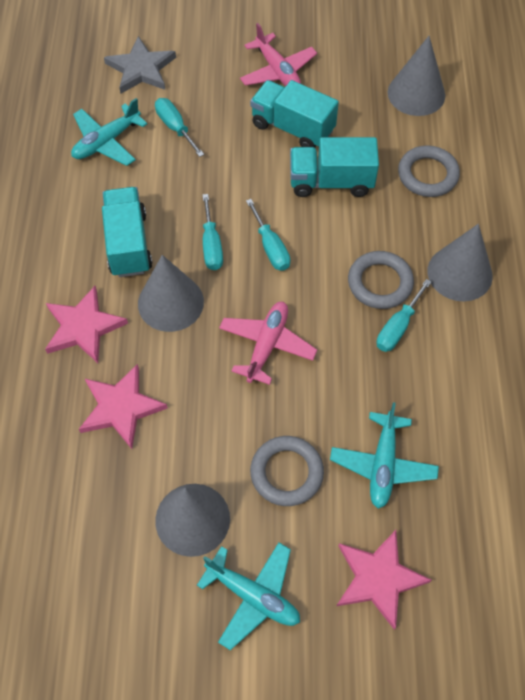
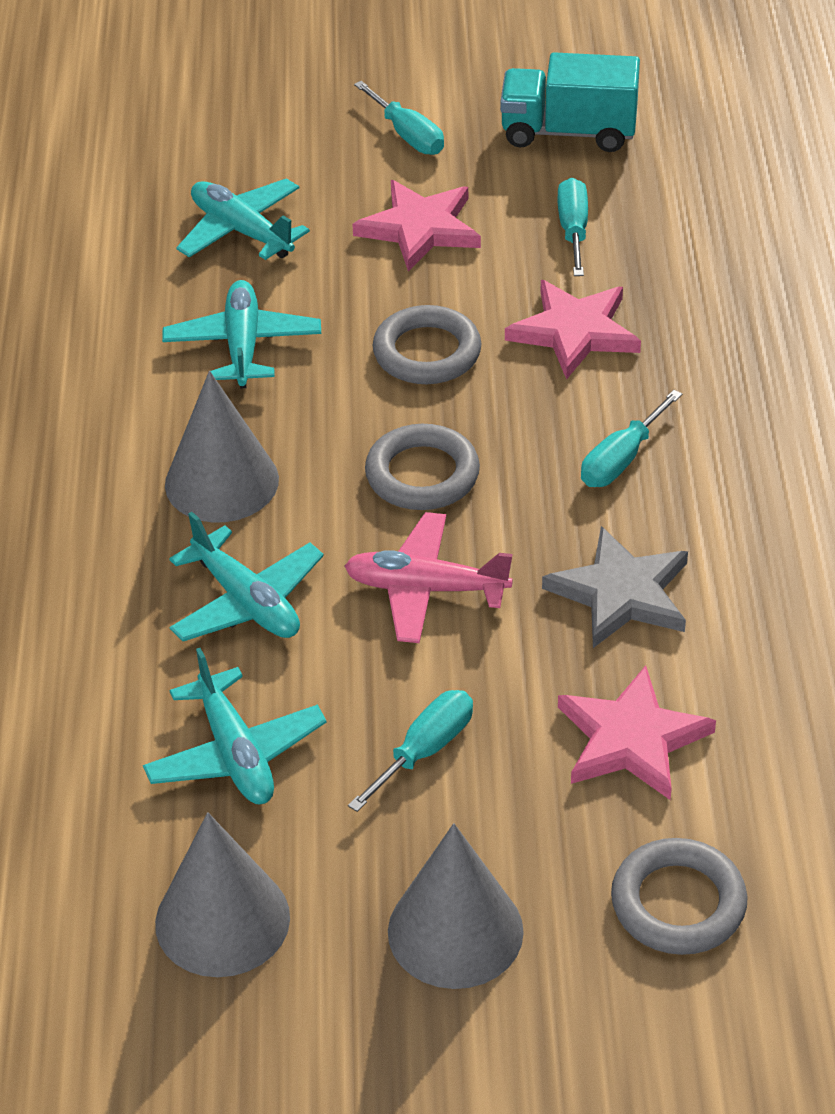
grey cone: [138,255,204,332] [155,484,230,557] [387,36,445,116] [428,224,493,301] = 4 -> [155,812,290,977] [165,371,279,522] [388,823,524,989] = 3
pink plane: [219,302,317,385] [240,23,317,86] = 2 -> [344,512,513,643] = 1
turquoise plane: [71,98,147,166] [197,543,300,650] [330,402,439,509] = 3 -> [143,648,327,804] [162,280,321,389] [169,512,324,641] [176,179,310,260] = 4
turquoise truck: [102,187,152,277] [250,80,339,148] [290,137,379,197] = 3 -> [500,52,640,152] = 1

